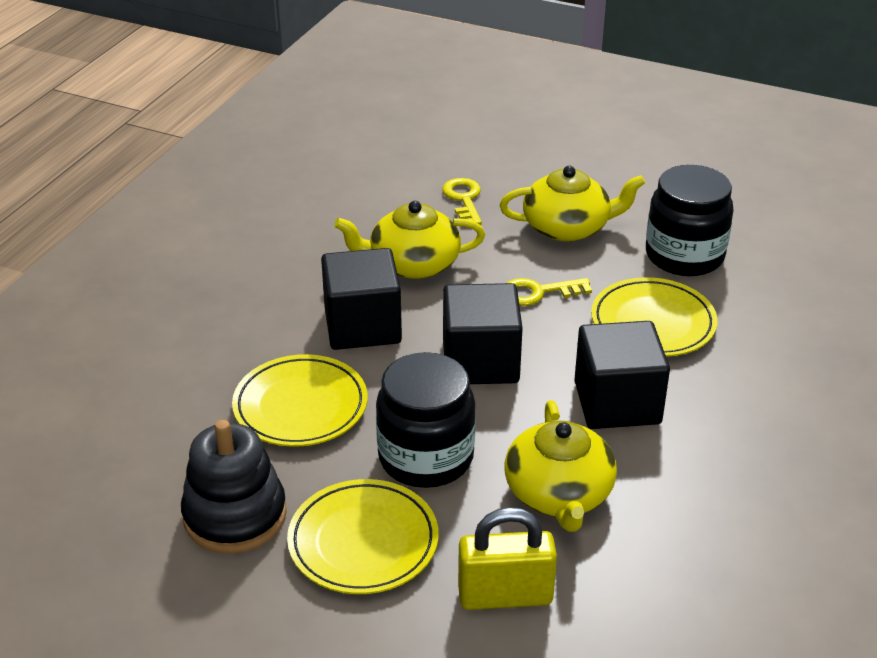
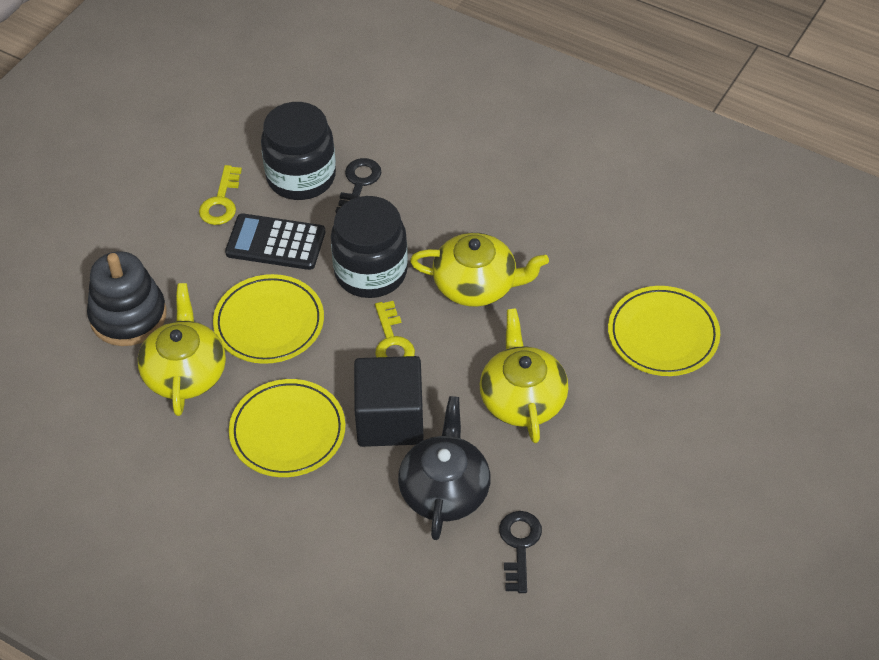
black calculator: none = 0 -> [225,213,325,270] = 1
black cube: [321,248,402,350] [443,283,523,384] [574,321,670,429] = 3 -> [354,356,424,447] = 1
black key: none = 0 -> [336,158,382,213] [499,511,542,593] = 2
black teapot: none = 0 -> [398,396,490,540] = 1
yellow padlock: [458,507,557,610] = 1 -> none = 0

